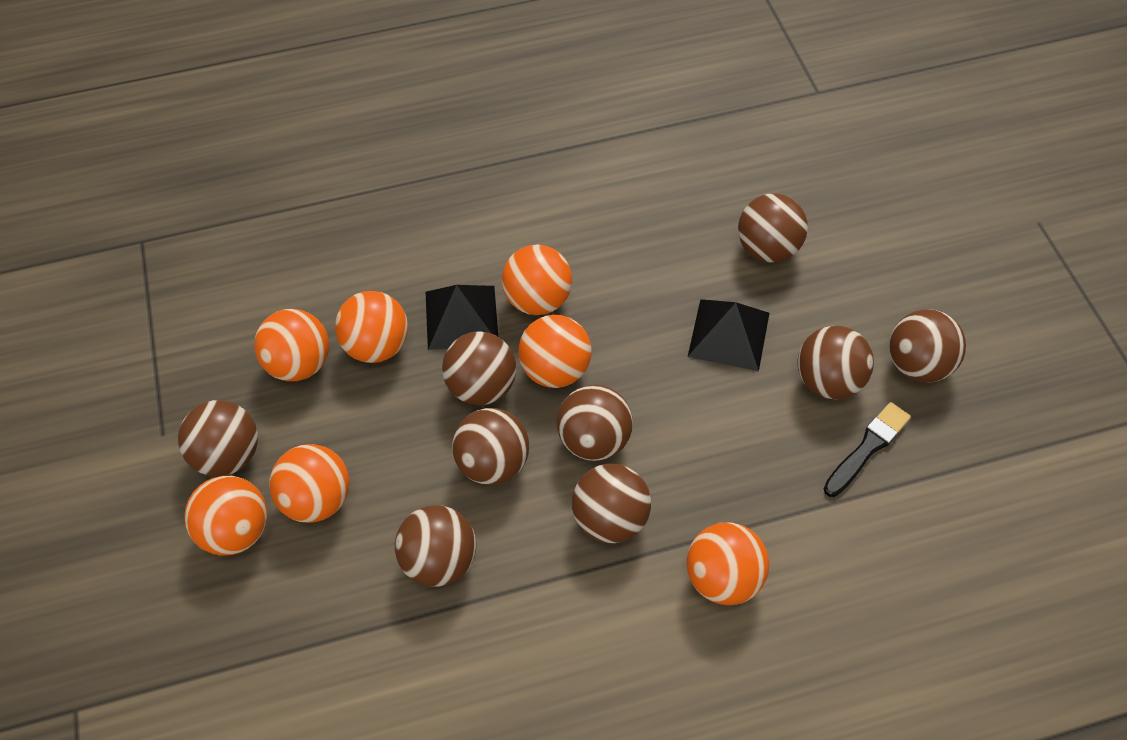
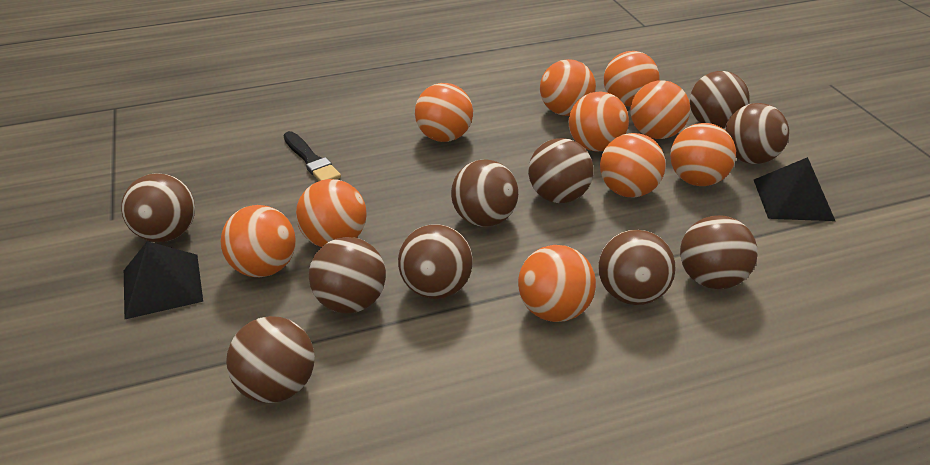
brown ball: [178,400,258,477] [395,505,476,587] [442,331,516,405] [452,408,529,485] [557,385,633,461] [572,463,651,543] [738,193,808,263] [798,325,874,400] [889,309,966,383] = 9 -> [121,173,195,242] [226,316,315,403] [309,237,386,313] [398,224,473,299] [451,160,518,227] [528,138,593,203] [598,230,675,305] [680,216,758,289] [690,71,750,128] [725,103,789,164] = 10
orange ball: [184,476,268,556] [254,309,329,381] [269,444,350,523] [335,291,408,363] [502,245,572,315] [518,315,592,388] [687,522,769,605] = 7 -> [221,205,296,277] [296,179,367,247] [415,83,473,142] [518,245,596,322] [540,59,596,116] [569,91,629,152] [600,133,666,197] [604,51,659,106] [631,80,690,139] [670,123,736,186] = 10

